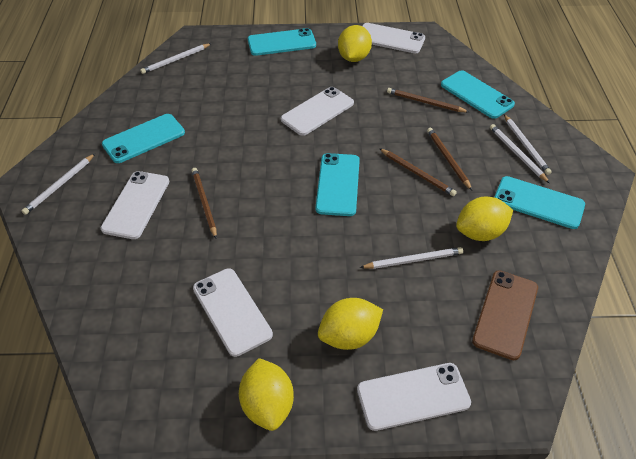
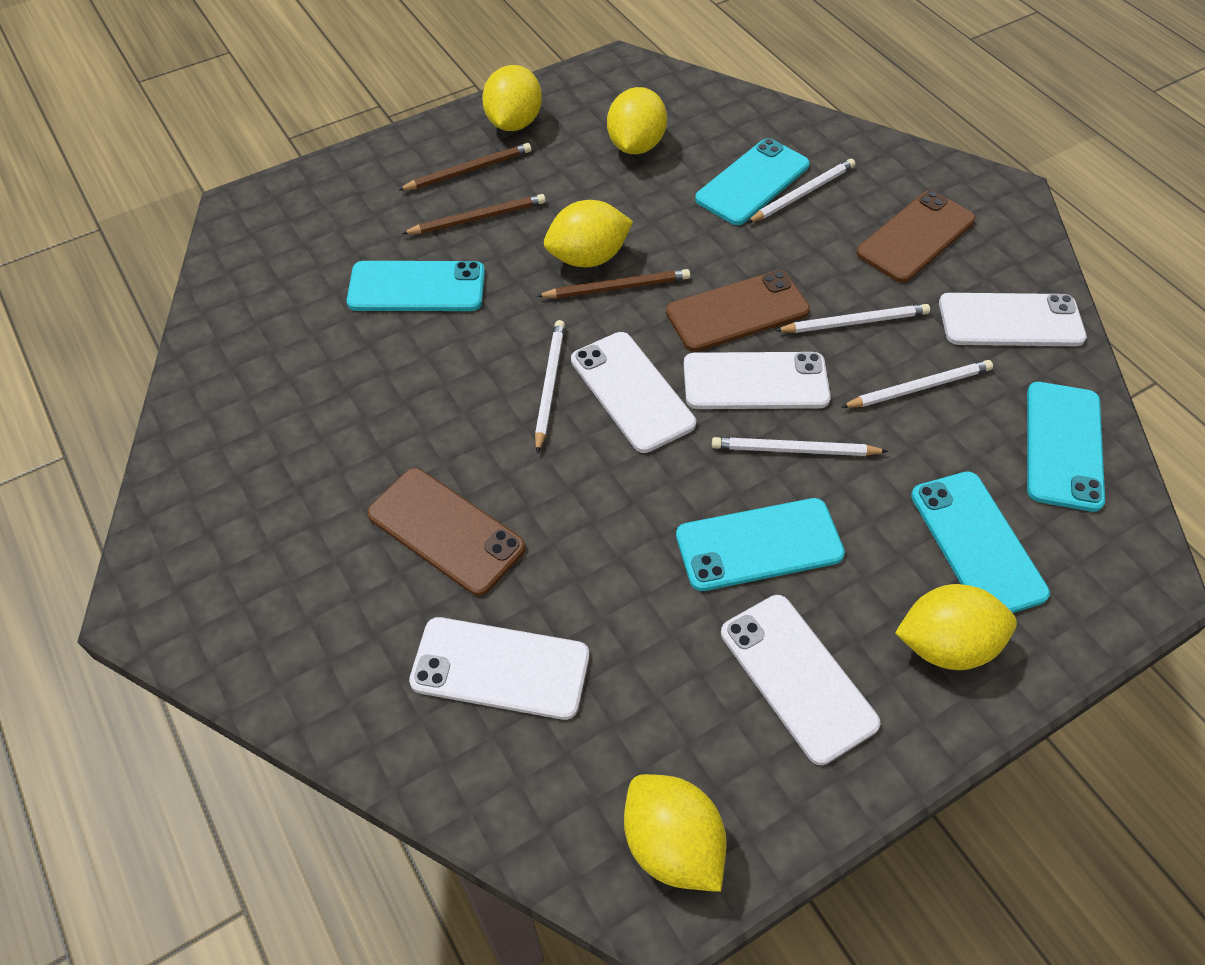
brown pencil: [192,168,217,238] [379,148,457,196] [387,88,469,112] [427,128,472,190] = 4 -> [398,143,531,190] [402,194,546,234] [537,269,690,298] = 3
brown phone: [472,270,538,360] = 1 -> [367,468,526,596] [666,270,810,352] [856,190,976,283] = 3
yellow lemon: [239,358,294,431] [318,298,383,350] [338,25,372,62] [456,197,513,241] = 4 -> [482,65,542,131] [544,200,633,267] [607,87,667,154] [624,774,727,892] [895,584,1017,670] = 5

